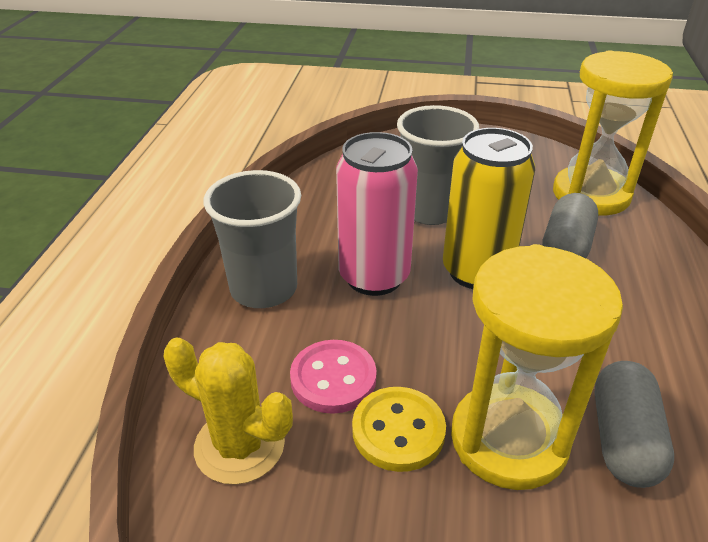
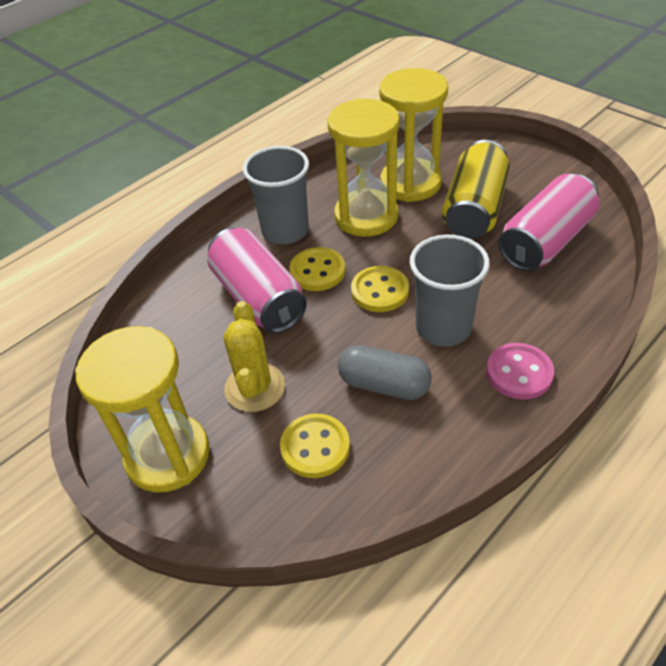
grey capsule: [542,193,598,258] [595,361,674,488] = 2 -> [338,345,432,400] = 1
pink can: [336,132,418,296] = 1 -> [207,228,307,333] [498,174,599,271] = 2
yellow button: [352,387,446,472] = 1 -> [280,414,350,478] [289,247,346,291] [351,266,409,312] = 3
yellow hourglass: [451,244,623,490] [553,50,673,215] = 2 -> [75,326,210,493] [327,98,400,237] [379,68,448,202] = 3

